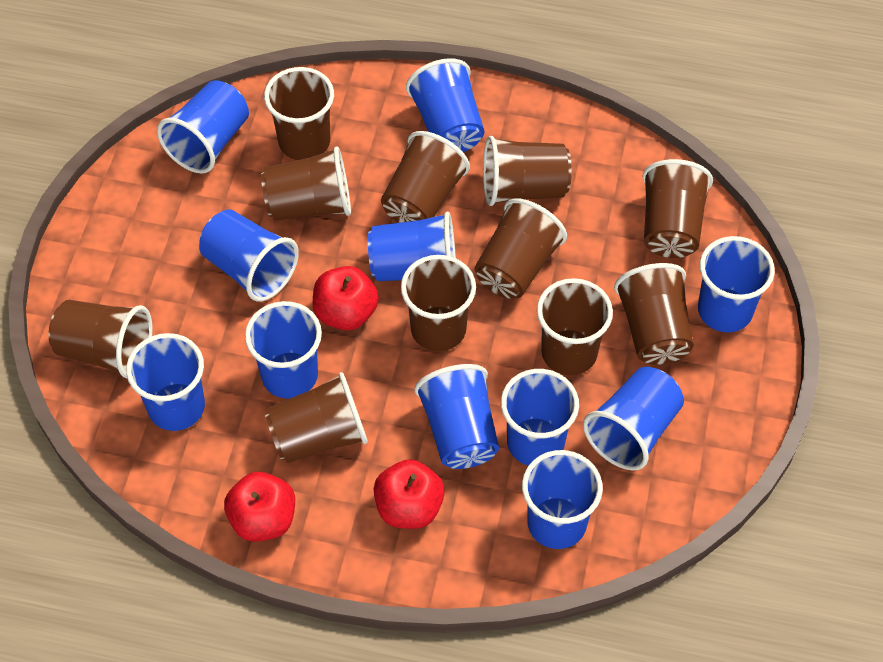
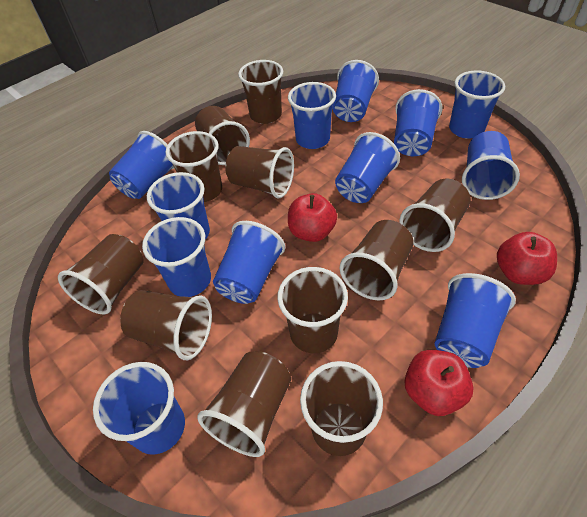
blue cup: [126,333,205,431] [157,80,249,173] [199,209,299,302] [245,301,322,399] [368,212,456,281] [406,58,484,152] [414,364,499,469] [501,369,579,466] [522,450,603,549] [583,367,684,470] [698,236,775,333] = 11 -> [93,362,185,455] [109,131,174,199] [142,217,211,297] [147,172,210,240] [213,221,285,304] [288,82,336,149] [332,60,379,122] [335,132,400,203] [394,89,443,156] [434,273,516,368] [449,71,505,139] [462,131,520,200] = 12

